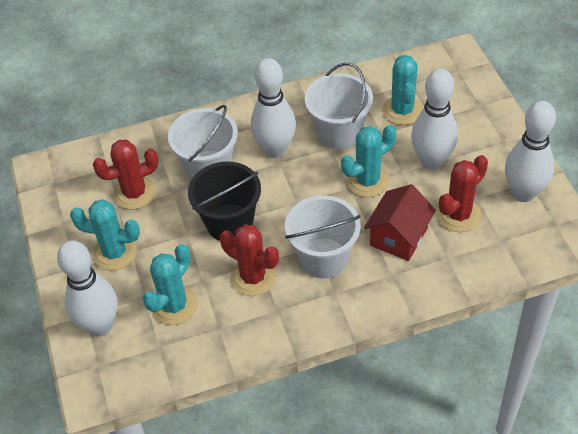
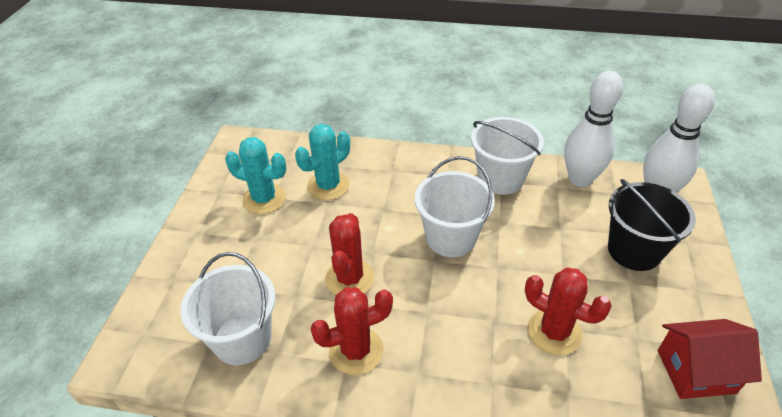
turquoise cactus: [70,199,140,271] [142,244,198,325] [341,125,396,197] [382,55,423,125] = 4 -> [225,137,286,214] [295,124,350,200] = 2
white bowling pin: [57,240,118,336] [251,58,296,158] [411,69,458,170] [505,101,556,202] = 4 -> [564,71,623,187] [643,84,715,193] = 2

